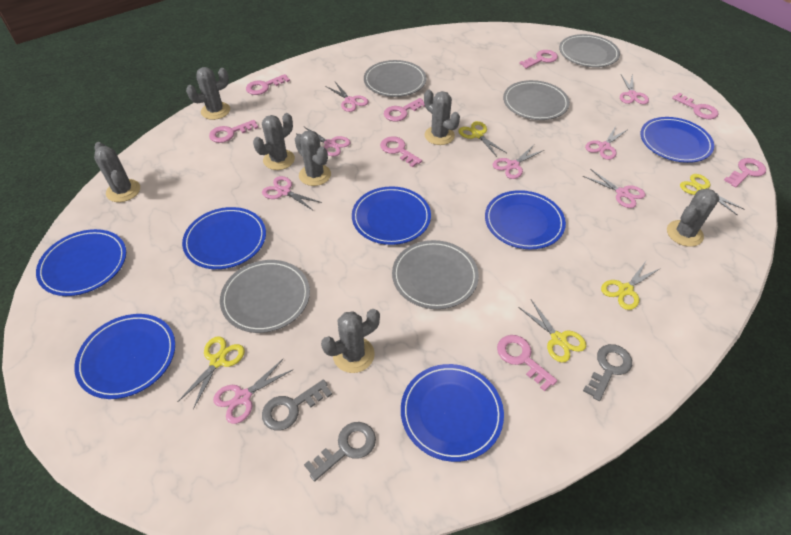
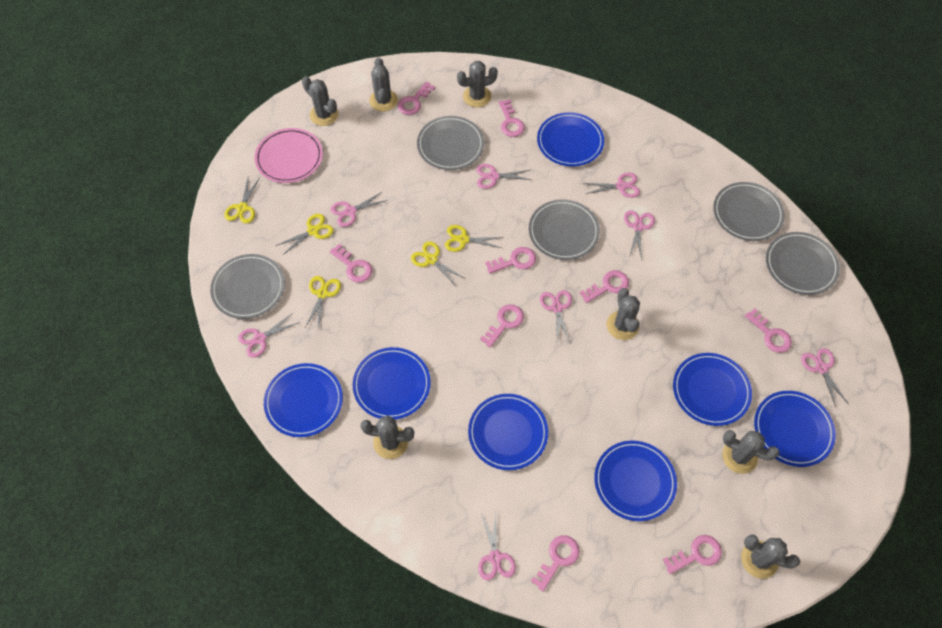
grey key: [262,379,332,431] [304,422,376,481] [583,344,632,401] = 3 -> none = 0
pink key: [209,120,258,143] [246,74,290,95] [380,136,422,167] [384,98,425,121] [497,335,557,391] [519,50,558,69] [672,93,719,119] [724,158,766,187] = 8 -> [329,244,372,282] [398,81,435,115] [480,304,524,348] [485,247,536,274] [499,99,525,137] [531,535,580,591] [580,270,629,303] [663,535,722,574] [745,308,792,353] = 9
pink plate: none = 0 -> [254,128,323,183] = 1

